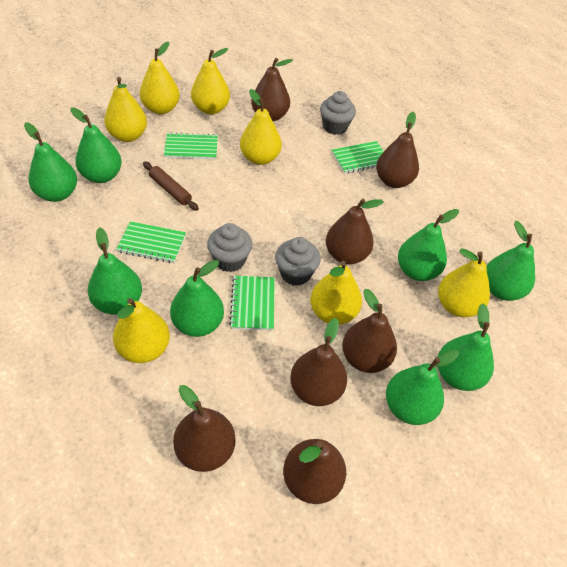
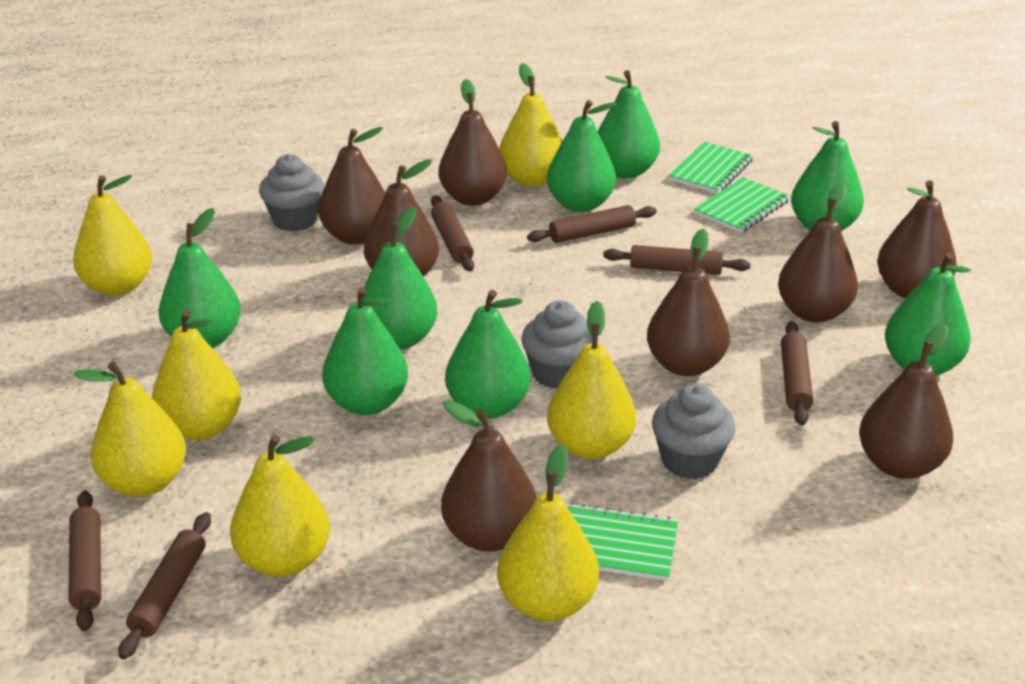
brown pear: [173,385,236,472] [251,58,293,121] [283,439,346,504] [290,318,347,406] [326,199,384,264] [342,289,397,373] [376,112,419,188] = 7 -> [318,127,385,245] [364,159,439,277] [439,79,507,206] [441,400,537,552] [647,229,730,376] [778,183,858,323] [859,323,953,479] [877,181,957,299] = 8
brown rolling pin: [143,161,199,211] = 1 -> [68,490,101,631] [118,512,211,660] [431,195,474,271] [527,205,657,243] [603,245,751,275] [781,321,813,425] = 6
green notebook: [116,221,186,263] [164,133,218,159] [229,276,275,330] [332,141,384,174] = 4 -> [566,503,678,581] [669,142,753,194] [694,177,790,233] = 3

